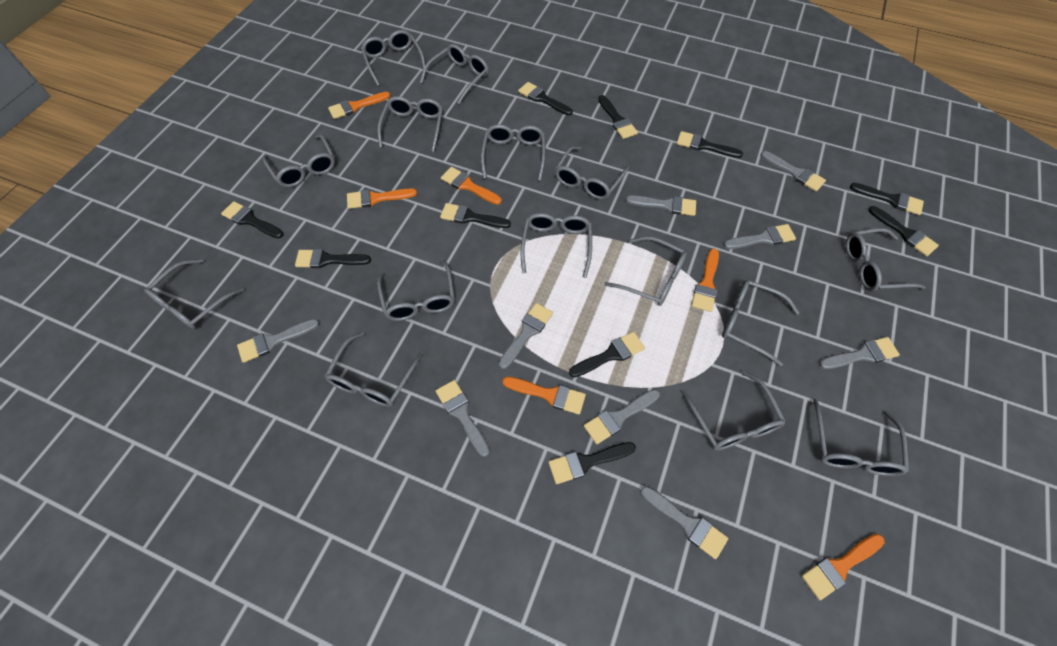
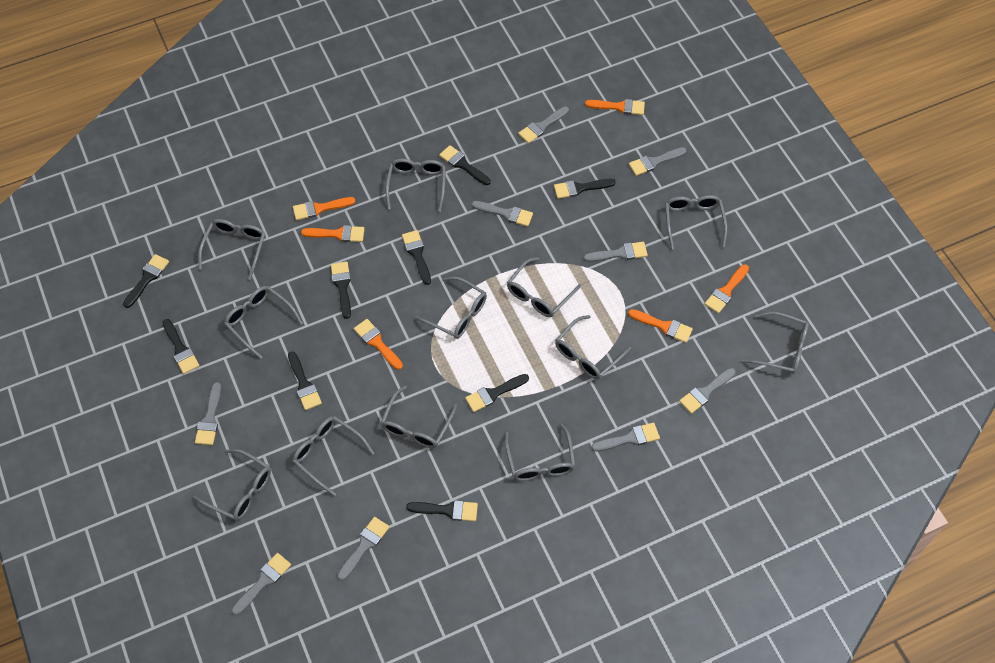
black brush: [221,201,284,239] [295,249,371,268] [440,203,511,228] [518,82,573,116] [549,442,636,484] [569,332,645,377] [598,95,638,139] [677,131,743,158] [850,183,924,215] [868,206,939,256] = 10 -> [123,254,169,308] [162,319,199,374] [288,352,322,410] [331,262,351,319] [402,230,431,285] [406,500,478,521] [439,145,490,185] [465,374,529,412] [554,179,616,199] = 9
grey glasses: [144,259,245,329] [263,134,335,187] [325,331,423,407] [361,30,427,86] [377,96,443,152] [377,260,455,321] [420,44,489,104] [481,124,546,181] [521,213,592,278] [555,146,629,200] [604,236,687,306] [681,371,786,451] [722,280,799,366] [813,398,909,476] [846,228,926,292] = 15 -> [193,449,271,521] [198,219,265,280] [224,286,303,359] [292,416,374,496] [381,386,457,448] [386,159,446,212] [414,277,487,339] [505,423,575,481] [507,257,581,317] [555,315,631,379] [665,195,727,250] [742,312,809,374] = 12

